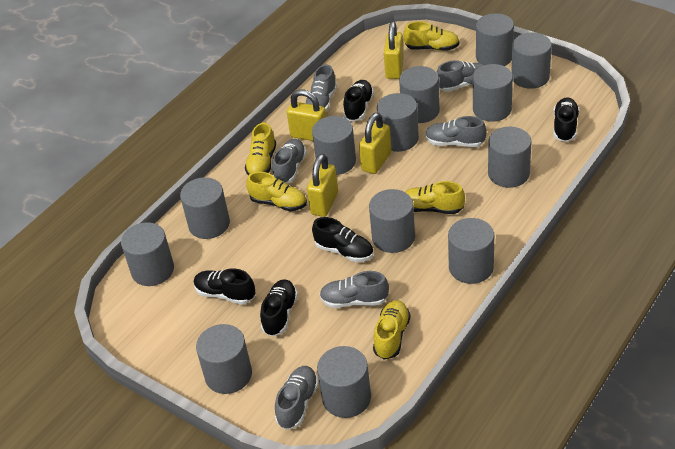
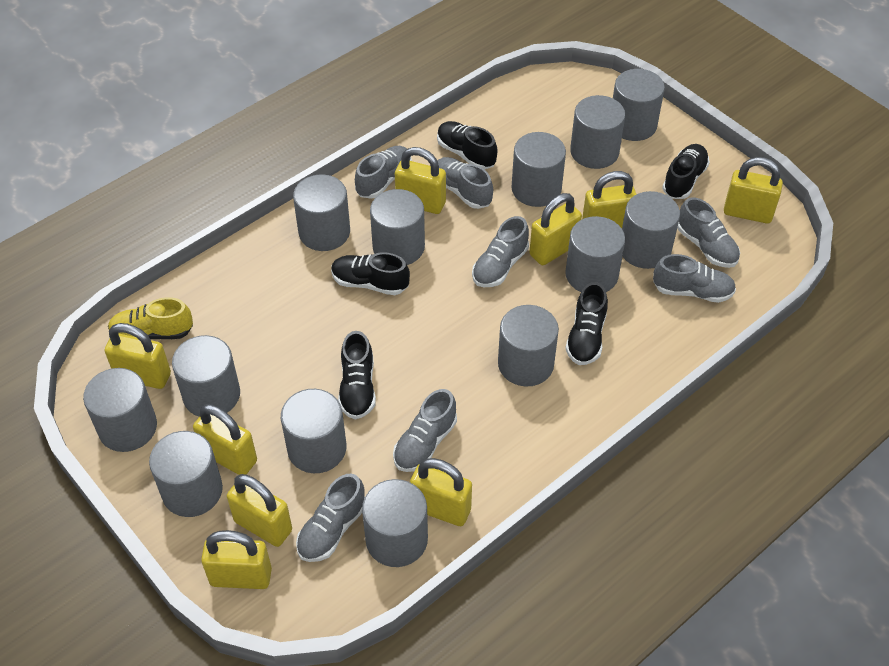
grey shoe: [272,139,307,184] [275,366,319,430] [305,64,337,112] [320,271,389,308] [425,116,486,147] [437,60,485,92] = 6 -> [296,474,365,562] [355,146,412,199] [393,389,457,472] [437,157,493,209] [472,216,529,287] [653,254,736,303] [677,197,740,268] = 7
yellow padlock: [287,90,326,141] [307,154,338,217] [359,113,391,174] [384,21,404,79] = 4 -> [105,323,171,389] [193,404,257,475] [201,530,272,589] [227,474,292,547] [395,147,446,214] [410,458,472,526] [529,193,582,265] [582,171,637,228] [724,157,783,223] = 9
yellow shoe: [245,123,276,175] [246,172,307,211] [373,300,411,360] [403,21,460,51] [405,181,465,214] = 5 -> [108,297,193,339] = 1

